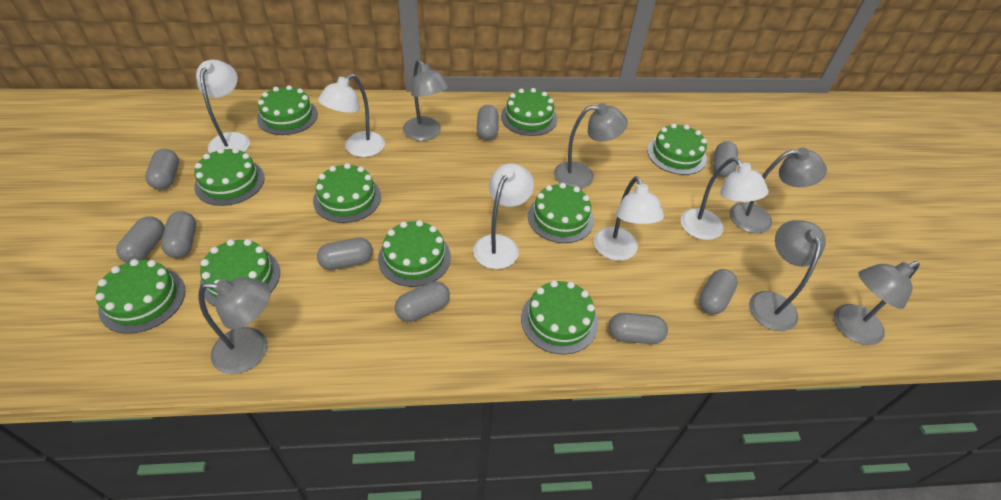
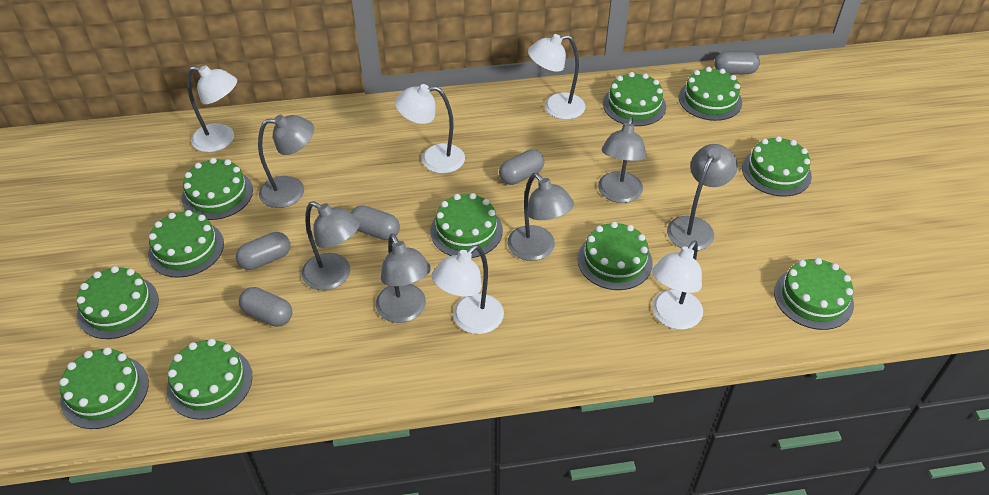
green cake: [95,259,185,334] [194,148,265,206] [200,239,280,306] [257,85,318,135] [313,163,381,223] [378,220,451,287] [501,88,557,136] [521,280,598,355] [528,183,594,243] [647,123,707,175] = 10 -> [59,347,149,429] [77,266,159,339] [148,210,224,278] [167,339,253,420] [182,158,253,220] [430,193,503,258] [578,222,653,290] [603,72,666,126] [679,67,742,121] [742,136,812,197] [774,258,854,330] = 11
grey capsule: [116,216,165,263] [145,149,179,190] [161,211,196,258] [317,238,373,270] [395,281,450,322] [477,105,499,140] [609,313,668,344] [699,269,738,314] [713,141,738,178] = 9 -> [236,232,290,270] [239,287,292,327] [351,205,400,240] [499,149,544,185] [714,52,760,74] = 5

